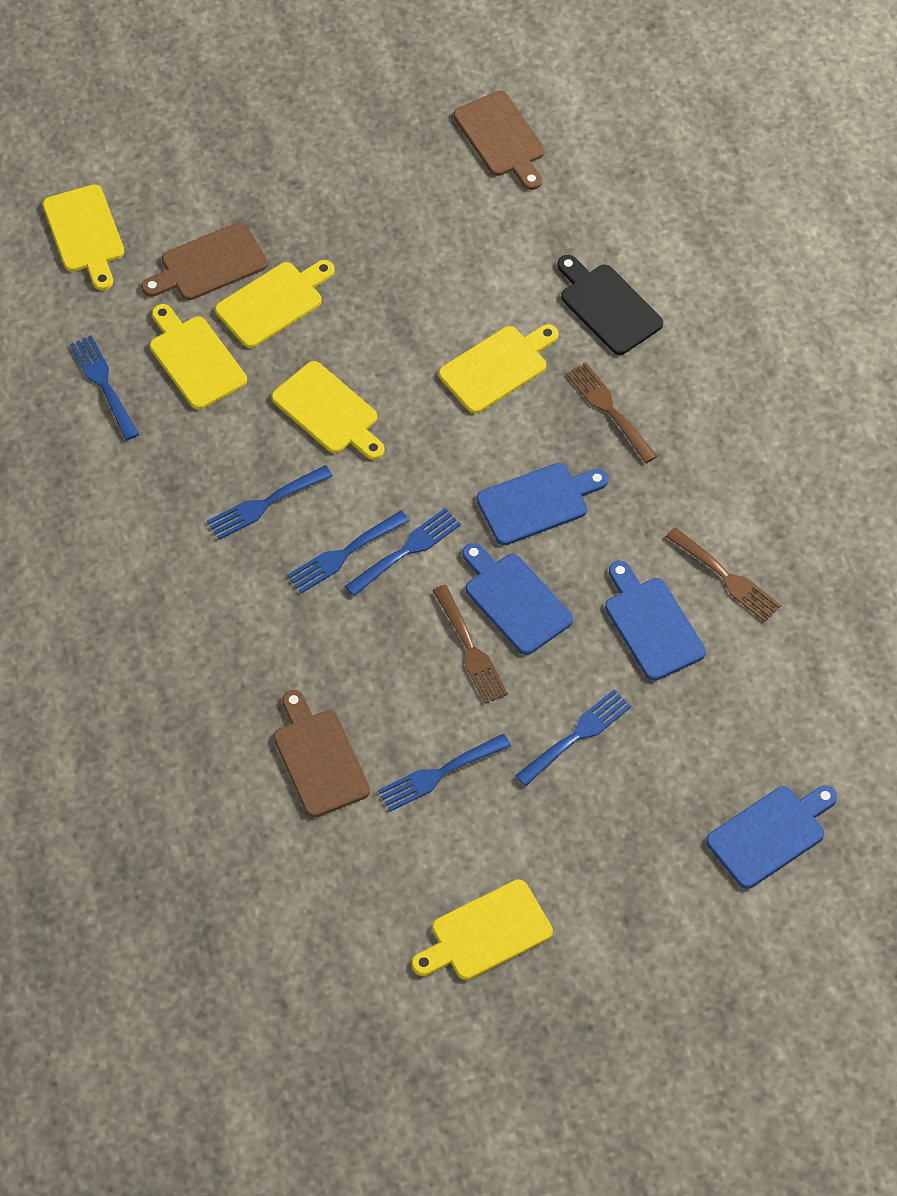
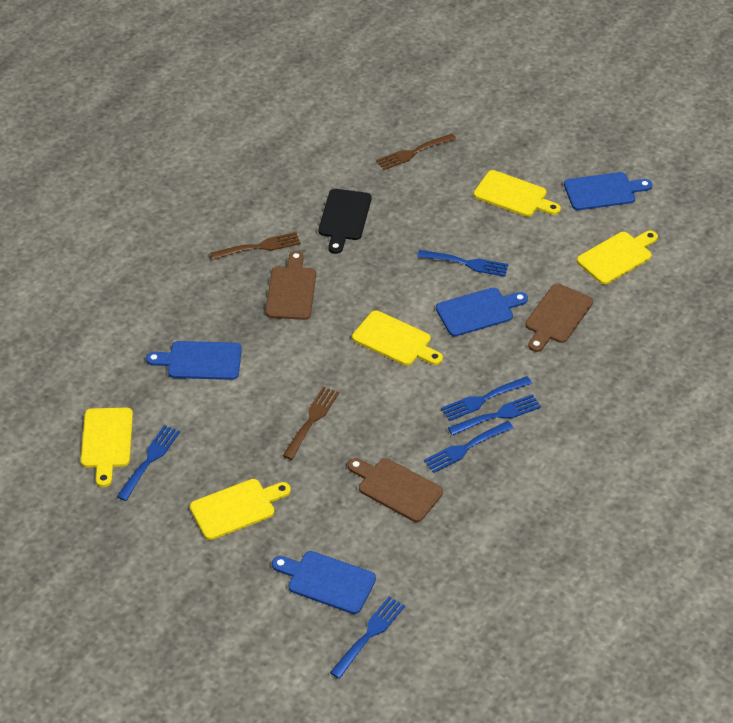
yellow cutting board: [43,184,124,291] [150,304,247,409] [215,260,334,348] [271,361,385,460] [411,879,553,980] [439,324,559,414] = 6 -> [81,408,133,487] [190,479,291,540] [352,310,443,366] [473,170,561,217] [577,231,658,284] = 5

